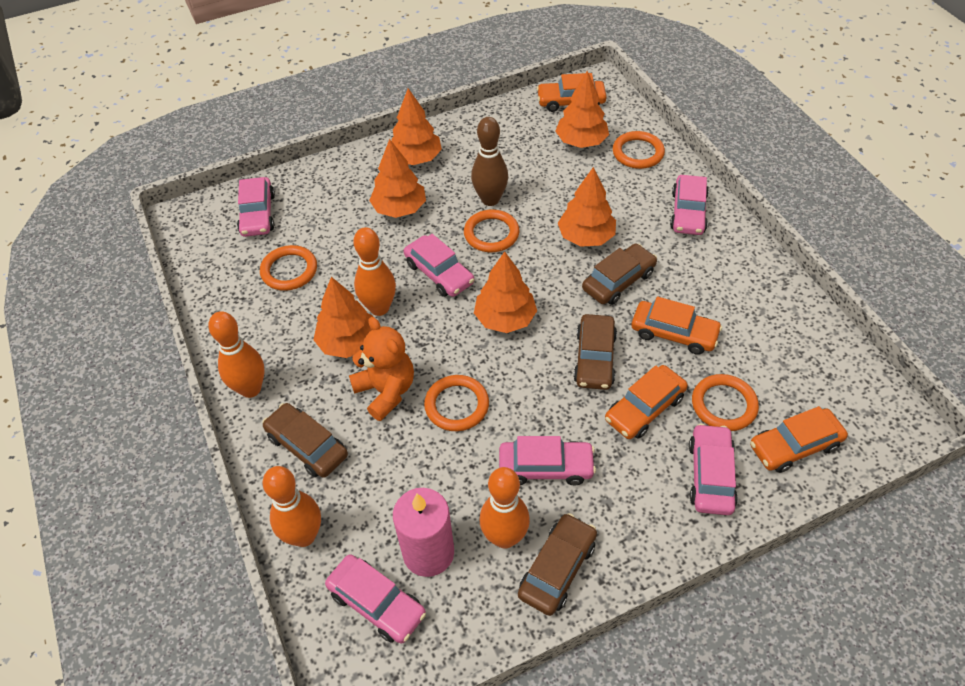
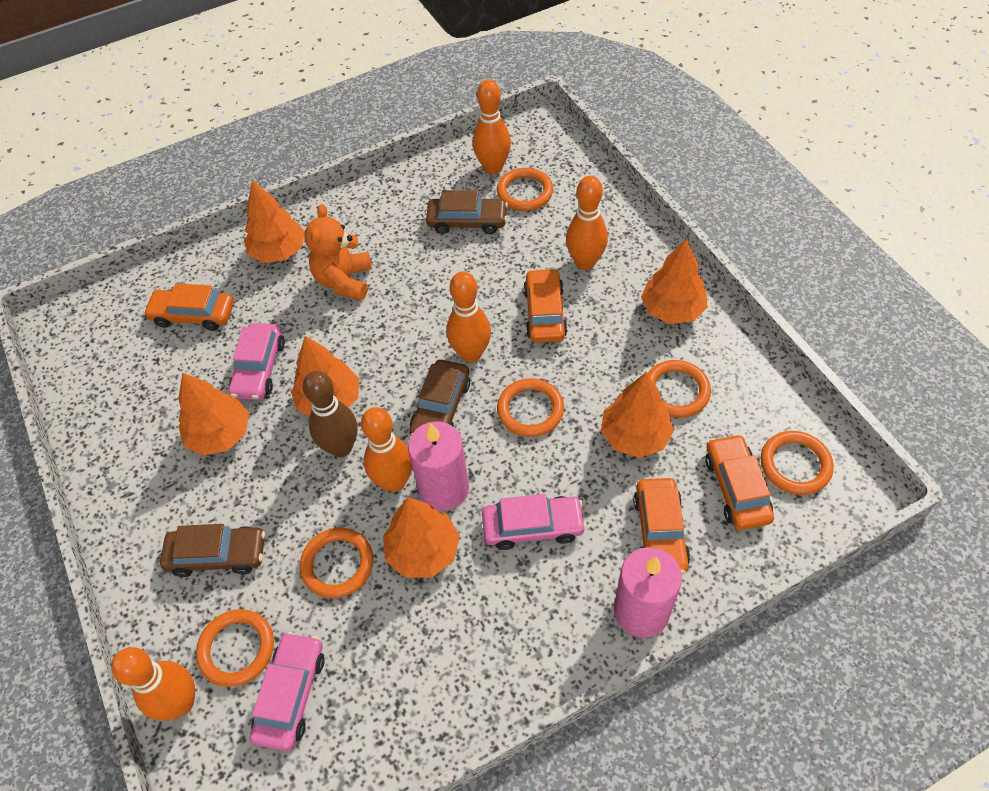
brown car: [263,403,348,478] [518,513,597,616] [573,314,617,390] [582,243,657,305] = 4 -> [160,524,265,577] [409,360,470,435] [426,190,508,234] = 3
orange bowling pin: [208,311,264,398] [263,466,321,547] [353,227,396,316] [480,467,530,549] = 4 -> [111,647,195,721] [361,407,412,492] [447,271,491,362] [473,79,511,174] [566,176,608,270] = 5
orange ring: [260,245,317,291] [424,375,489,431] [464,210,519,252] [613,131,665,169] [692,374,759,431] = 5 -> [196,609,274,687] [300,528,373,598] [497,168,553,211] [497,378,564,437] [647,360,711,418] [760,431,834,495] = 6
pink candle: [393,488,454,577] = 1 -> [408,421,469,511] [614,547,682,638] = 2
pink car: [237,177,275,237] [325,554,426,644] [404,234,474,297] [499,436,596,485] [670,175,709,235] [689,424,738,515] = 6 -> [229,323,285,400] [250,632,325,751] [482,494,586,550] = 3

